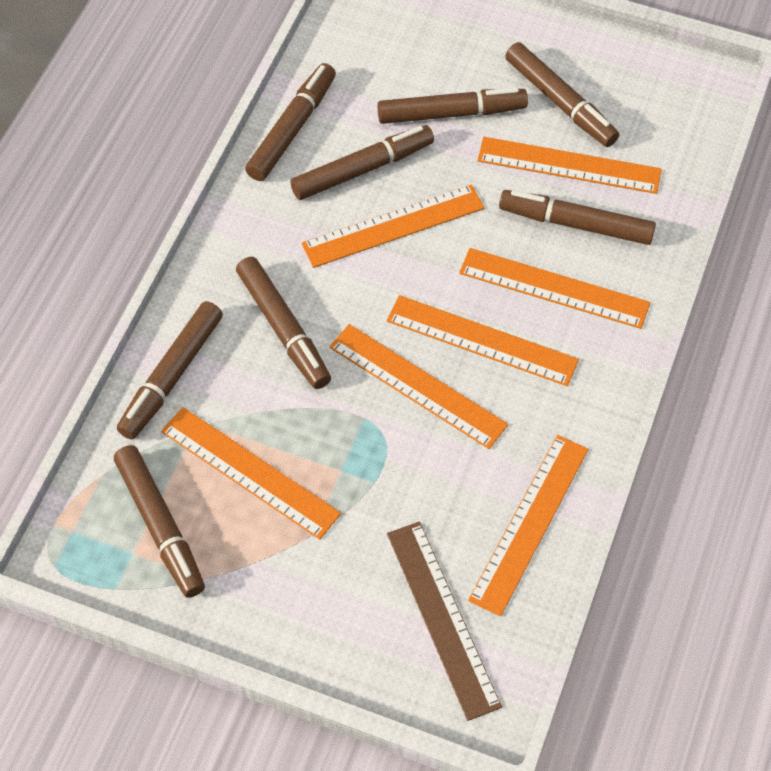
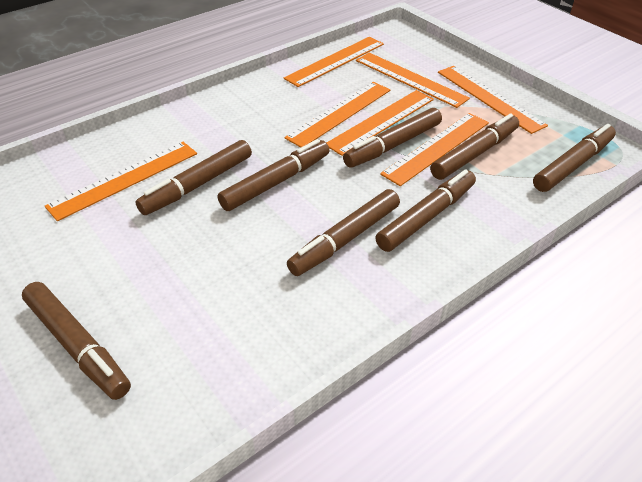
brown ruler: [387,521,502,721] = 1 -> none = 0

